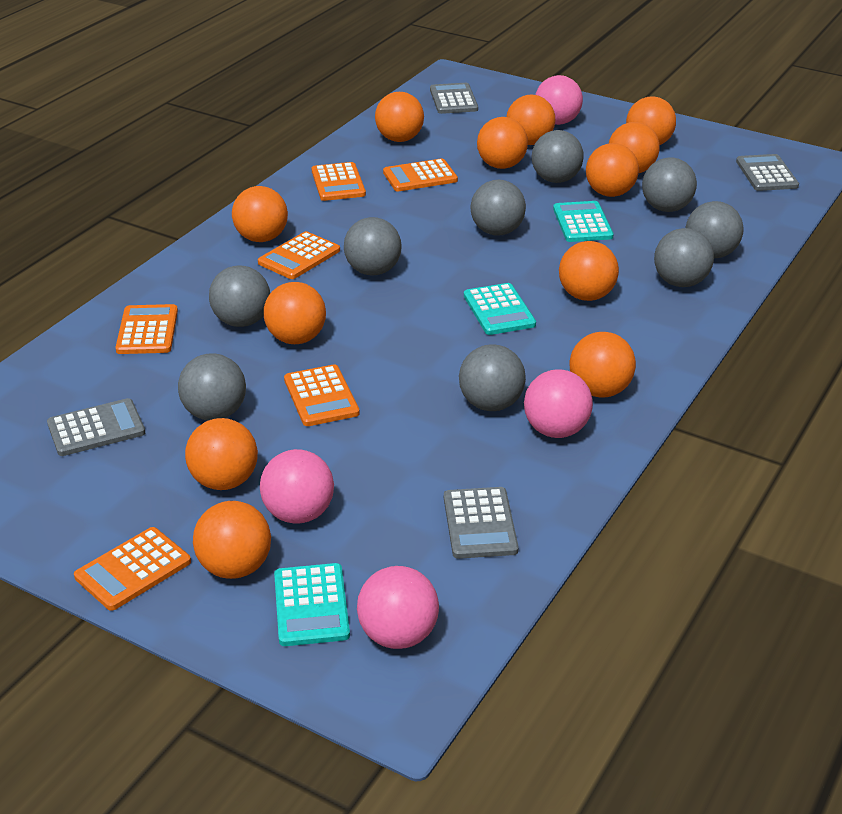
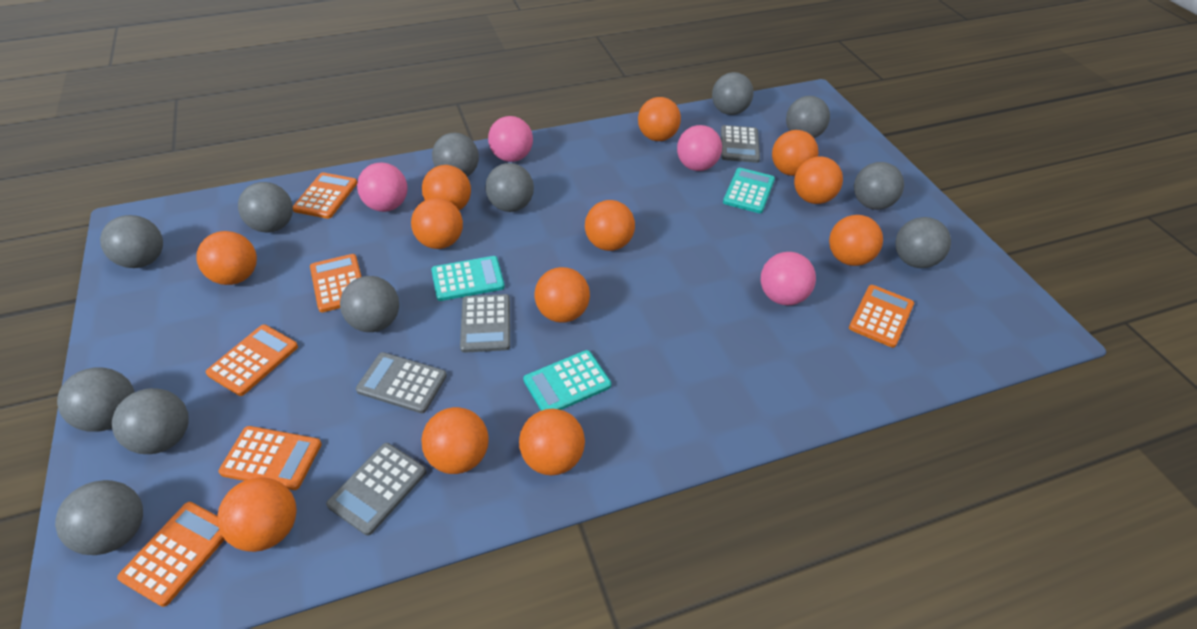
grey ball: [178,353,246,421] [209,265,270,327] [344,217,402,275] [459,345,526,411] [470,180,526,236] [532,130,584,183] [642,157,697,212] [654,228,714,287] [686,201,743,258] = 9 -> [55,480,143,555] [57,367,135,432] [100,215,163,268] [112,388,189,454] [238,182,293,233] [340,276,399,332] [432,133,479,177] [486,163,534,212] [712,72,753,115] [786,96,830,138] [854,162,904,210] [895,217,951,268] = 12

